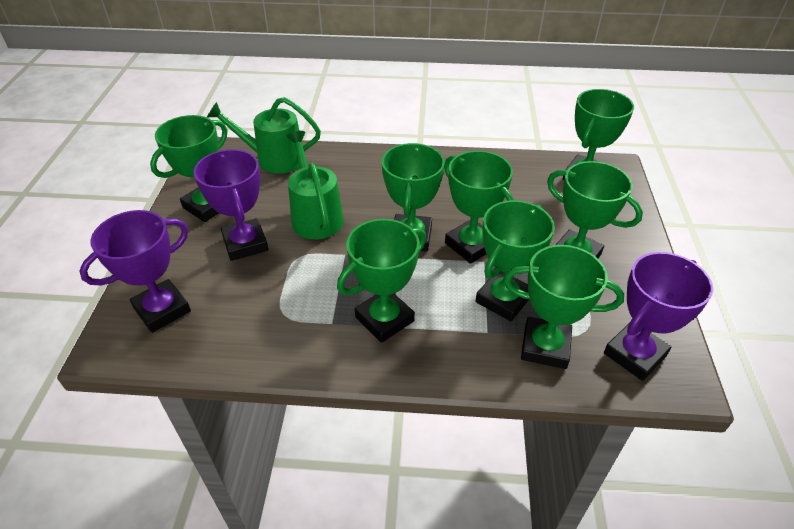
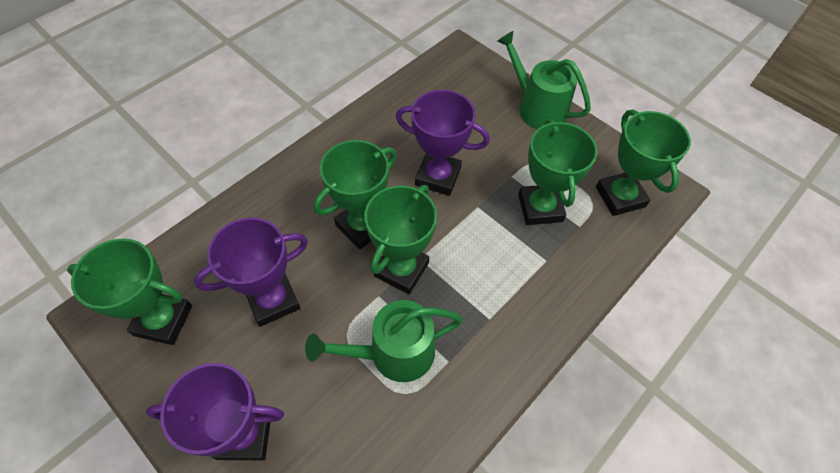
green trophy: [150,115,228,222] [337,219,426,343] [382,143,445,252] [444,151,514,264] [475,200,555,321] [504,245,624,369] [547,161,643,258] [563,89,634,180] = 8 -> [67,238,192,345] [314,140,396,249] [364,185,437,294] [518,119,597,225] [596,109,691,216] = 5

